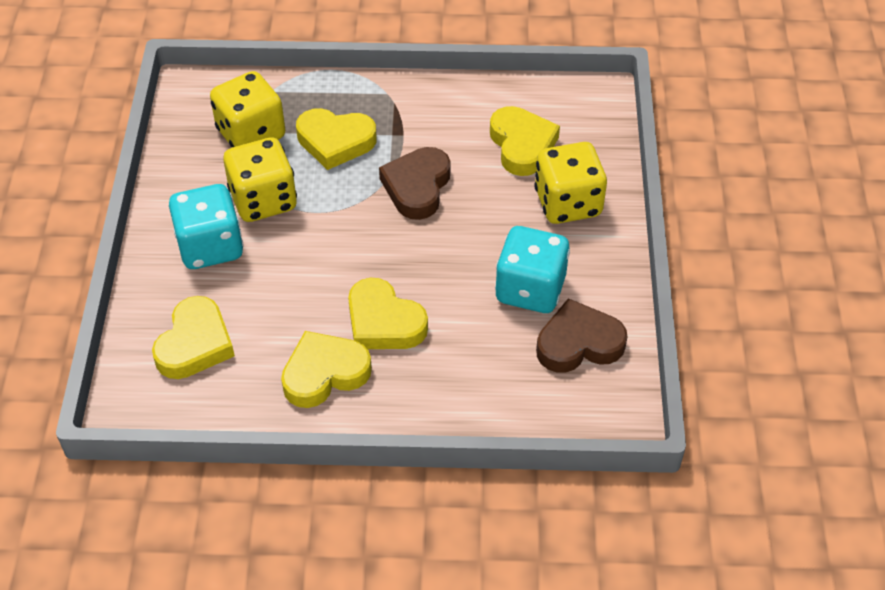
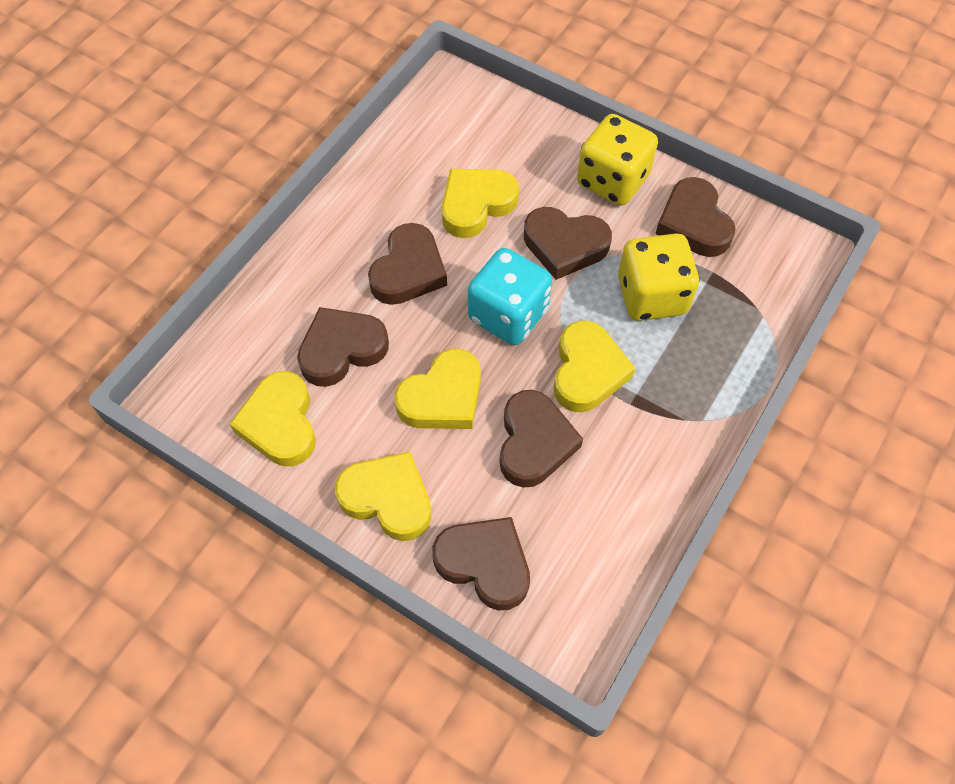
brown heart: [379,147,450,220] [536,298,628,373] = 2 -> [297,307,389,387] [368,223,447,305] [432,517,530,610] [500,390,583,488] [524,207,612,280] [656,177,736,257] = 6
turquoise dice: [169,184,244,269] [495,226,570,313] = 2 -> [468,248,552,345] = 1
yellow dice: [210,71,285,147] [223,137,297,222] [534,142,607,224] = 3 -> [577,114,658,206] [618,234,700,321] = 2

